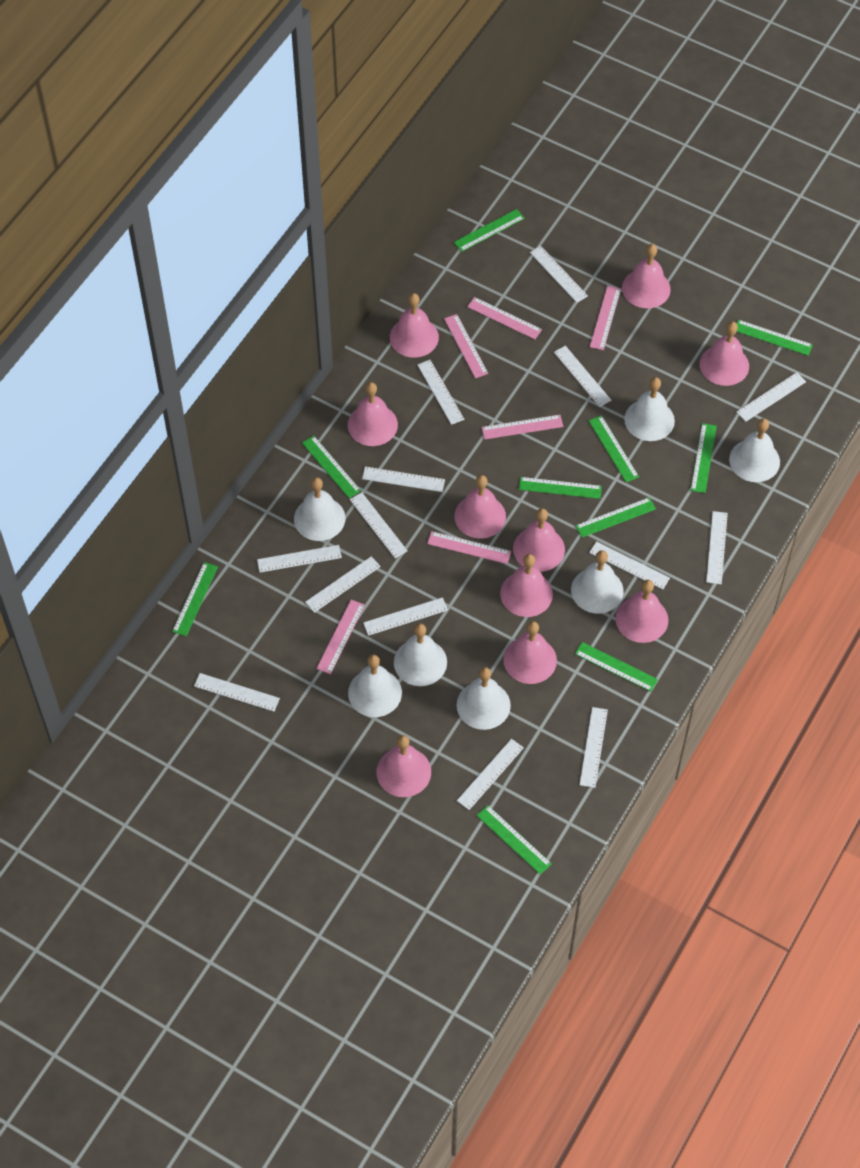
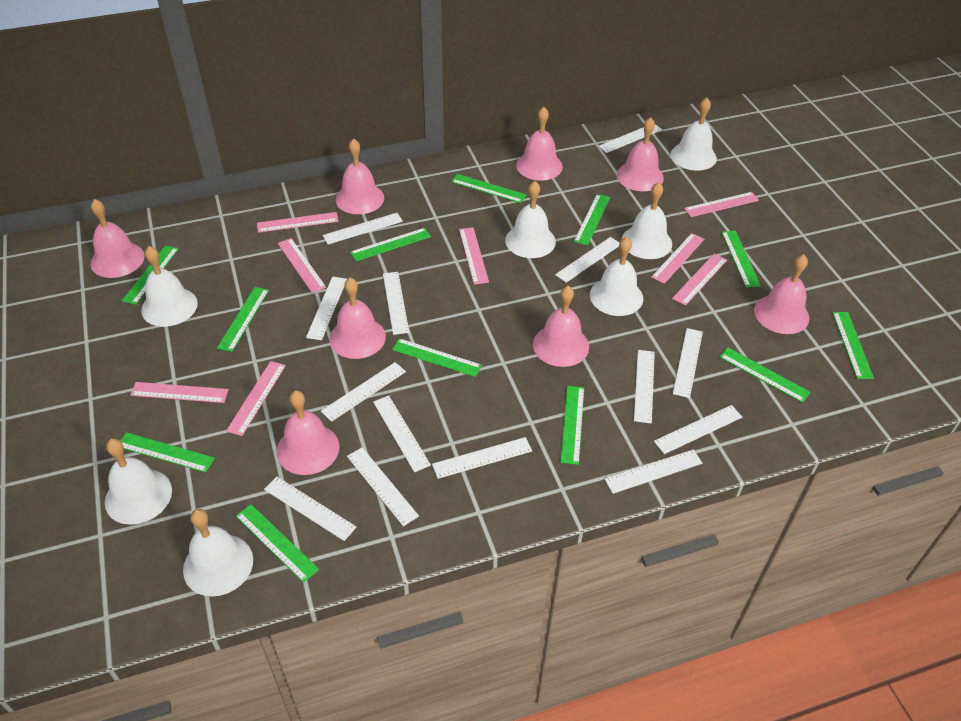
green ruler: [172,562,218,636] [302,436,361,498] [454,209,525,252] [477,805,552,875] [519,477,602,499] [575,497,656,537] [575,642,658,692] [589,415,639,482] [691,423,717,493] [737,320,813,356] = 10 -> [120,432,215,473] [122,245,179,305] [217,287,269,352] [236,504,319,583] [350,228,431,261] [392,338,482,377] [451,174,526,203] [561,386,584,465] [574,194,610,245] [720,347,811,403] [721,231,761,288] [832,312,874,379] = 12
pink bell: [348,382,398,446] [376,735,431,797] [390,293,439,358] [454,475,506,539] [500,554,553,617] [503,621,557,684] [513,508,565,572] [616,580,668,643] [622,244,671,308] [700,321,749,386] = 10 -> [90,199,145,278] [277,390,339,475] [329,278,386,359] [336,138,384,214] [516,107,563,181] [533,286,589,367] [617,117,664,191] [754,254,809,334] = 8
pink ruler: [316,600,365,674] [427,531,511,564] [444,314,488,378] [467,297,542,340] [482,415,563,439] [590,286,621,350] = 6 -> [130,382,229,403] [226,361,286,436] [257,212,339,233] [278,238,326,293] [459,227,489,285] [651,233,704,284] [672,253,727,306] [684,192,759,217] = 8

